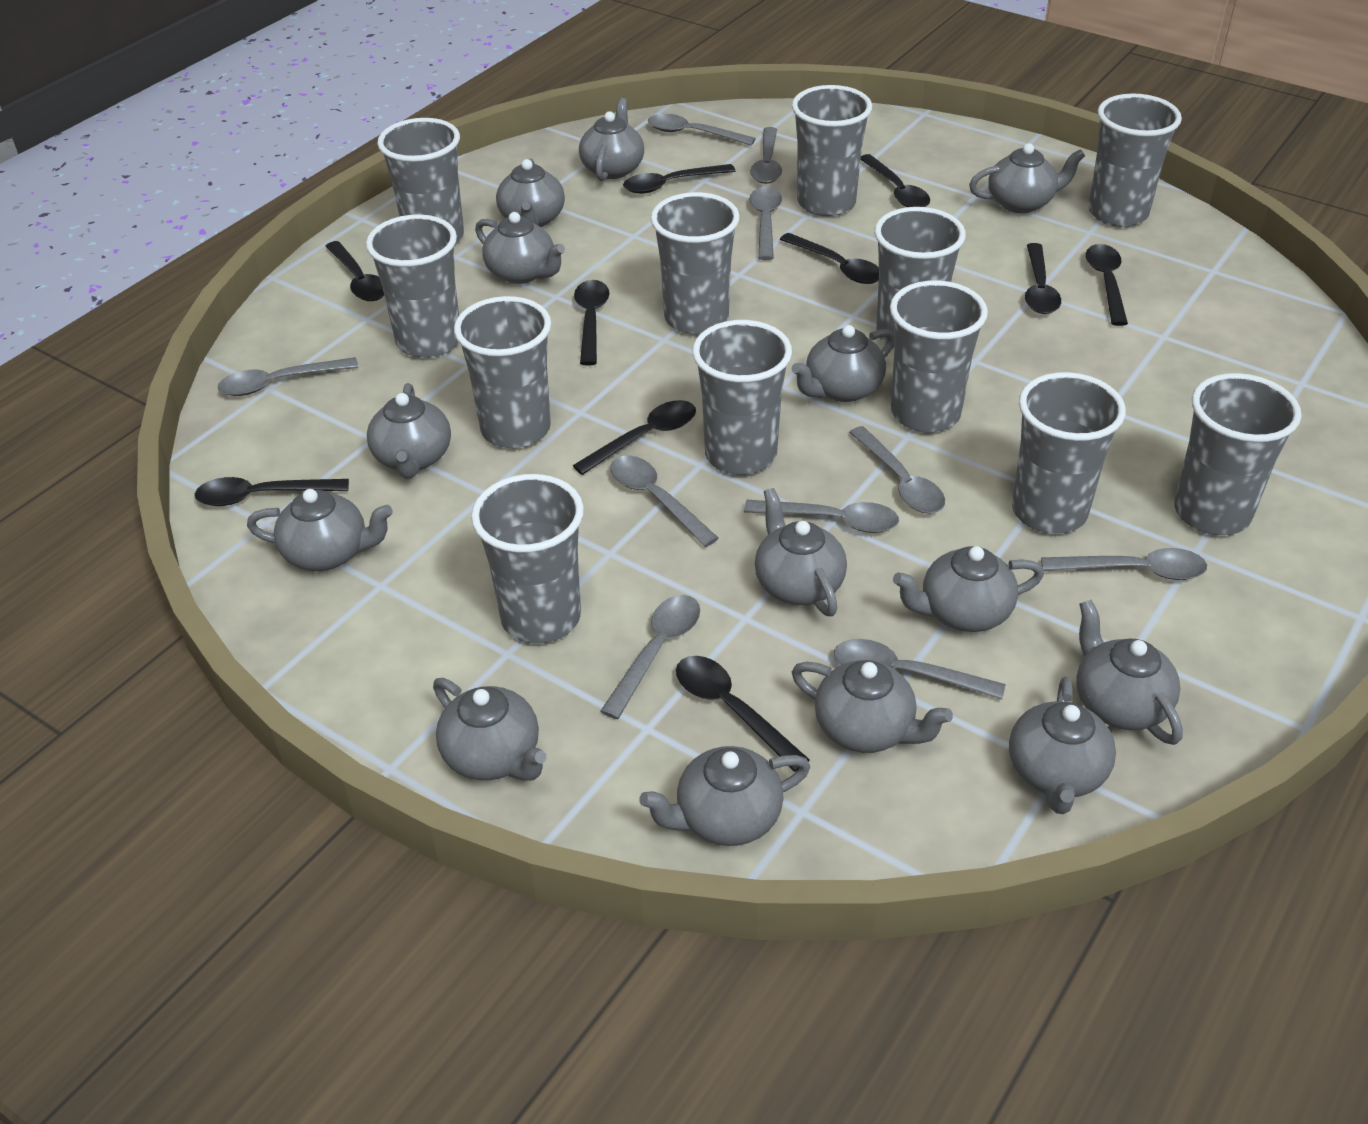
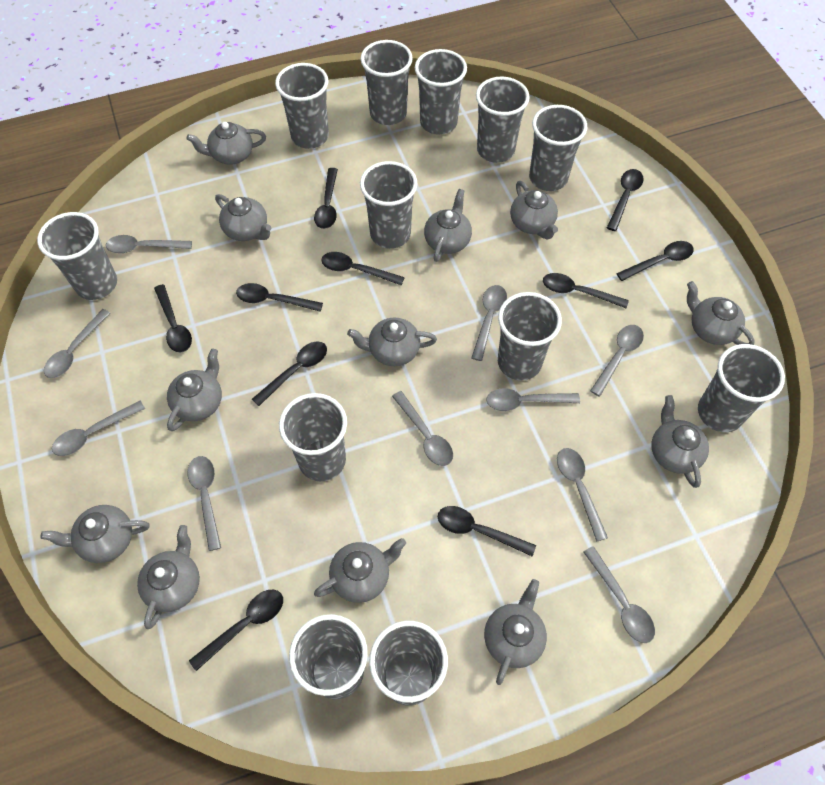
grey teapot: [247,489,393,571] [367,383,451,479] [433,678,547,781] [475,212,565,284] [496,158,565,227] [579,98,644,181] [639,746,810,846] [755,488,847,616] [792,325,894,402] [792,660,953,753] [893,546,1044,632] [969,143,1085,213] [1009,677,1116,814] [1076,600,1183,745] = 14 -> [41,505,149,563] [137,525,200,629] [167,348,222,431] [186,122,266,165] [215,194,271,241] [314,538,406,603] [347,318,437,366] [424,189,472,262] [484,579,547,685] [510,181,558,239] [651,395,709,488] [687,281,755,345] = 12

